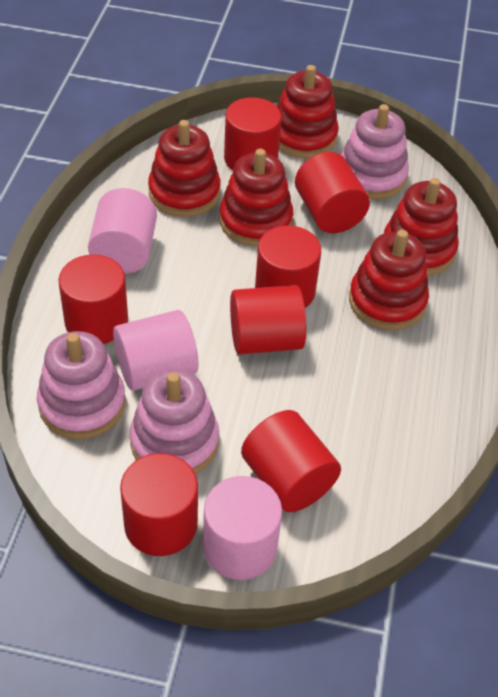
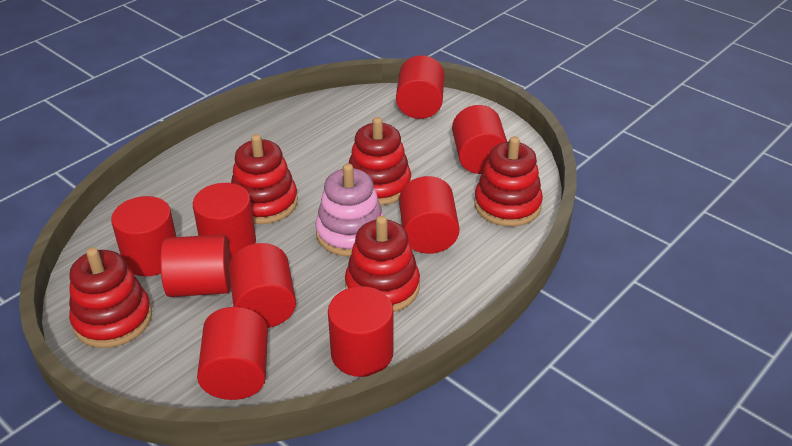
pink cylinder: [88,188,157,274] [113,310,198,391] [203,476,282,580] = 3 -> none = 0
pink stacking toy: [37,331,125,439] [130,369,219,474] [341,104,409,199] = 3 -> [315,164,384,257] = 1
red cylinder: [58,254,128,344] [120,453,198,556] [224,97,282,171] [230,285,306,354] [241,410,341,512] [255,225,321,308] [295,152,370,233] = 7 -> [111,196,176,276] [160,234,231,297] [193,183,256,259] [197,307,268,400] [229,243,296,328] [328,286,394,377] [396,55,444,119] [399,176,460,254] [452,105,507,174] = 9

